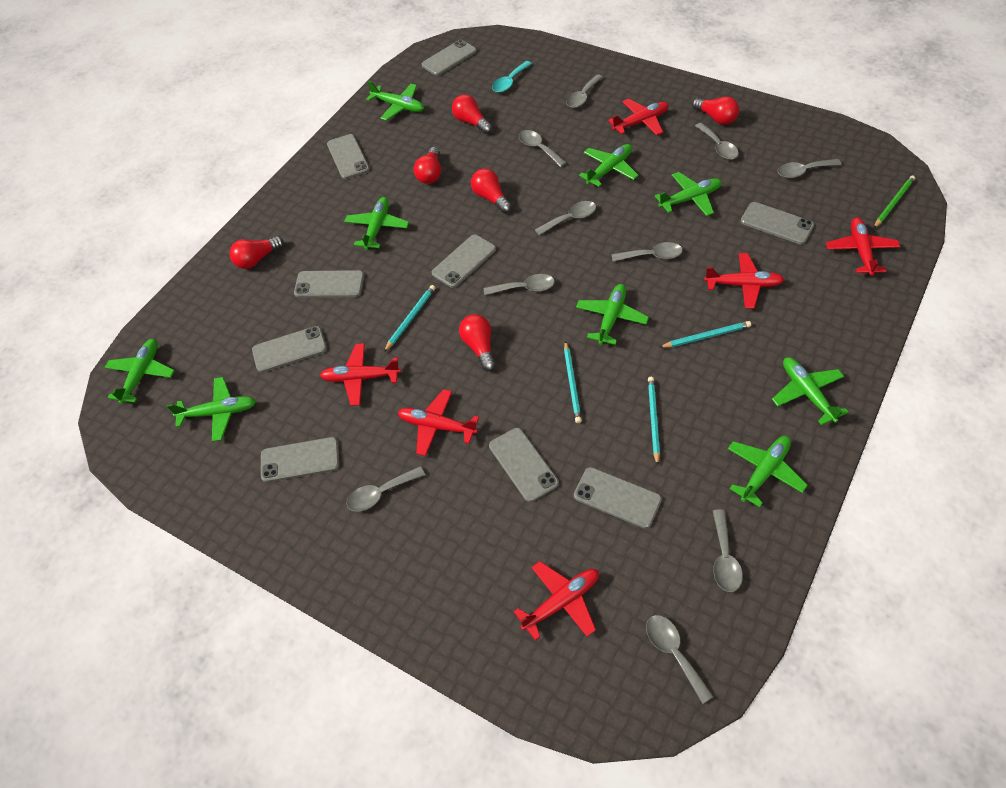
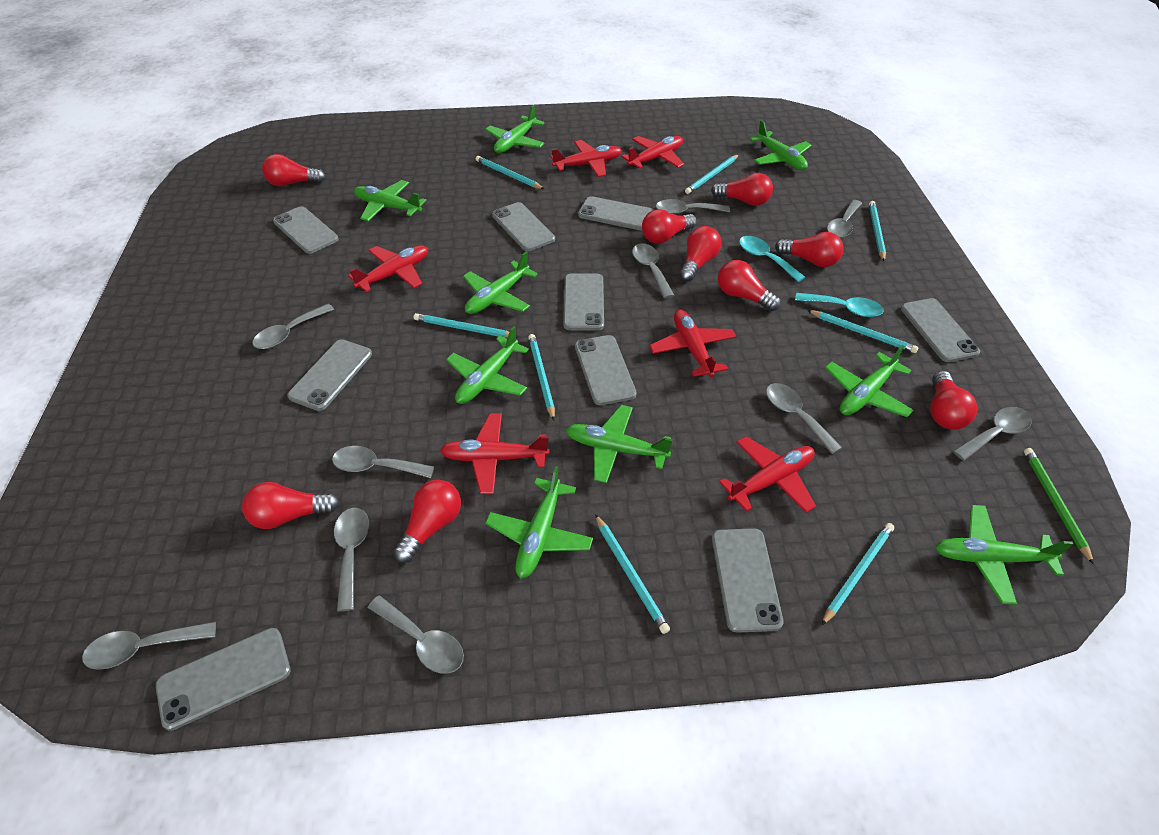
red light bulb: [229,236,284,269] [414,147,441,184] [452,95,492,134] [459,314,496,371] [471,168,512,213] [692,96,739,125] = 6 -> [242,482,340,529] [262,154,326,186] [393,480,461,563] [642,209,696,244] [679,226,722,282] [711,173,773,206] [718,260,780,311] [775,232,844,267] [930,371,978,430] = 9
turquoise pencil: [384,285,435,352] [564,341,582,423] [648,377,660,466] [660,321,751,348] = 4 -> [414,313,519,338] [476,156,544,189] [528,334,555,420] [595,514,670,634] [685,154,739,194] [807,310,918,353] [821,523,894,626] [869,201,886,261] = 8
turquoise spoon: [492,61,532,92] = 1 -> [739,236,805,282] [795,293,884,317] = 2

